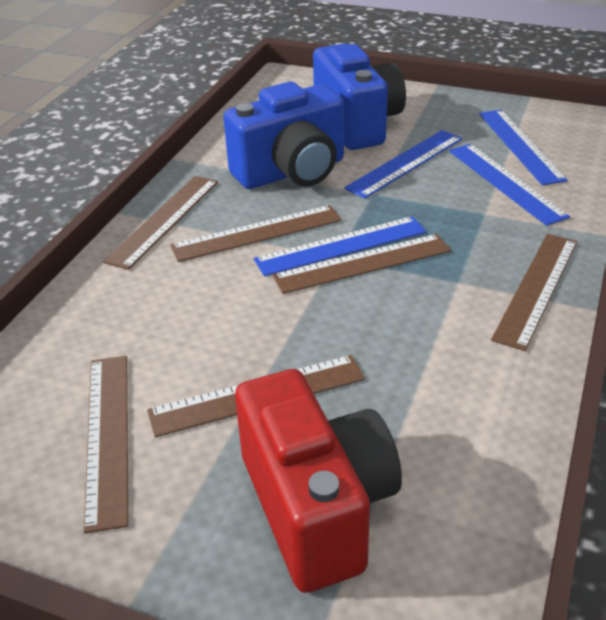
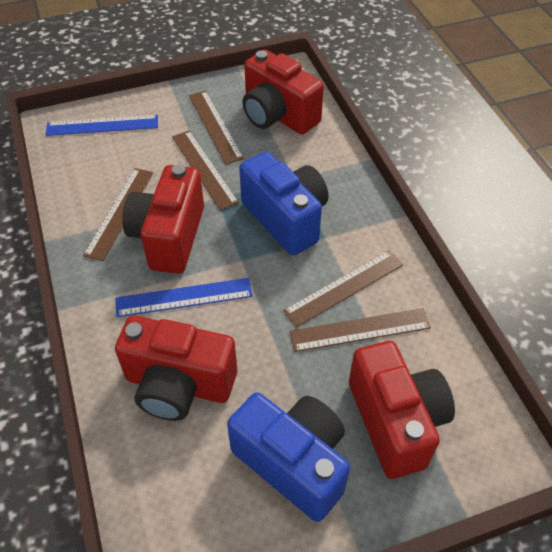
blue ruler: [254,216,427,277] [344,130,462,199] [449,144,570,226] [479,110,568,185] = 4 -> [45,115,158,136] [115,278,253,317] = 2
brown ruler: [84,356,128,533] [103,176,218,270] [147,355,365,437] [170,205,342,262] [272,234,451,294] [491,234,577,351] = 6 -> [83,168,153,261] [172,130,239,210] [189,91,244,164] [283,250,403,327] [289,308,431,352] = 5
red camera: [235,369,402,593] = 1 -> [115,316,237,421] [122,164,204,274] [242,50,324,134] [349,341,455,479] = 4

